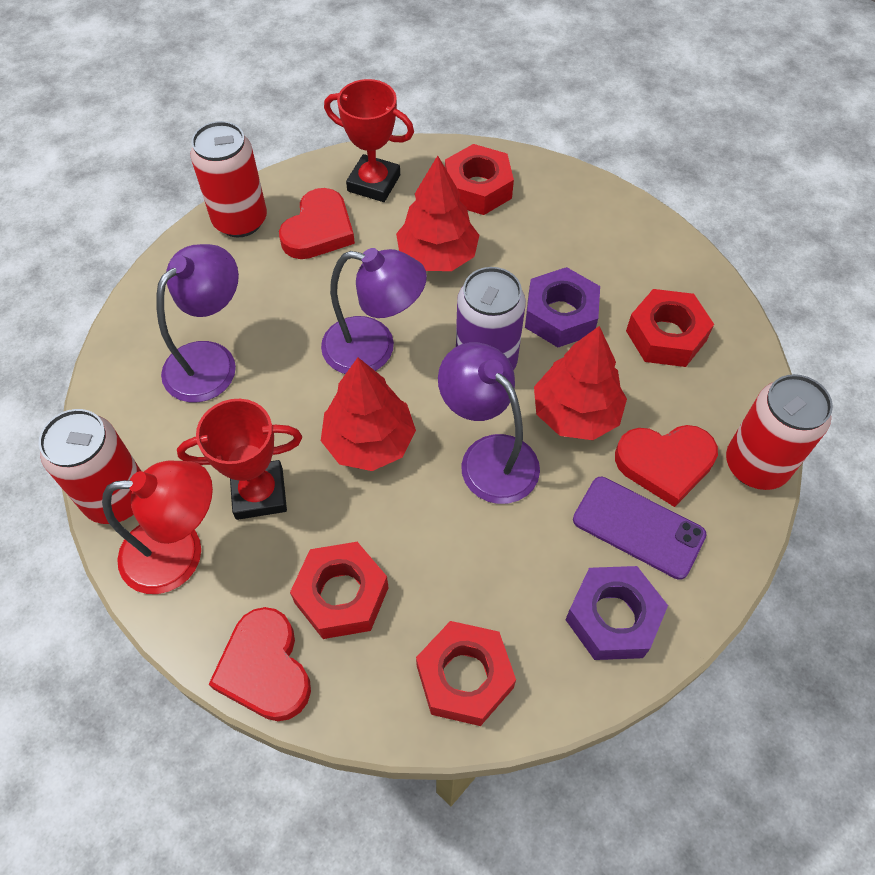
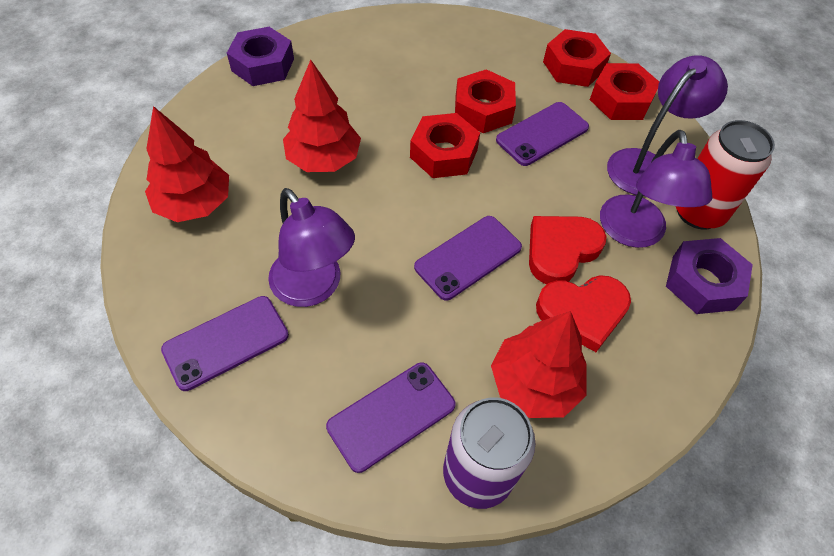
purple phone: [573,477,707,580] = 1 -> [161,296,289,391] [326,363,456,473] [414,216,522,301] [496,102,589,166] = 4
red can: [39,409,141,524] [190,121,267,237] [726,374,833,490] = 3 -> [676,120,775,230] = 1
red heart: [209,607,311,721] [279,188,355,259] [615,425,718,507] = 3 -> [529,216,606,284] [536,275,631,352] = 2
red lamp: [102,461,213,594] = 1 -> none = 0
red trophy: [177,399,302,520] [324,79,414,202] = 2 -> none = 0

